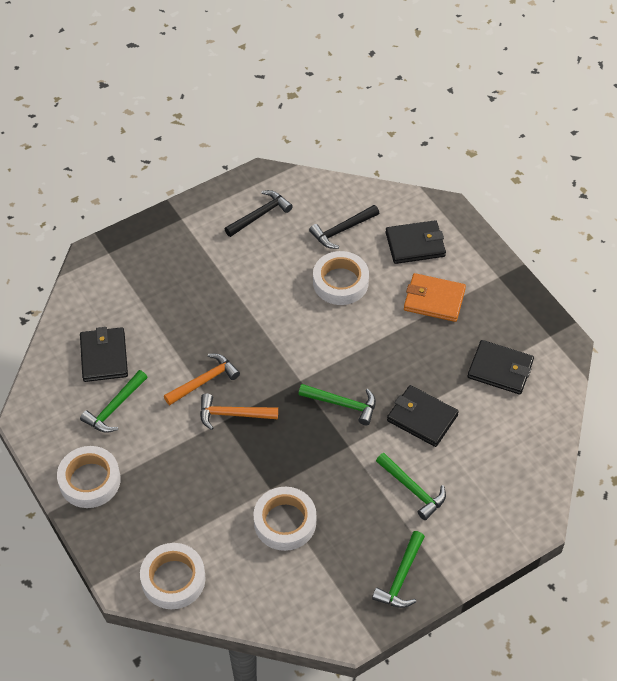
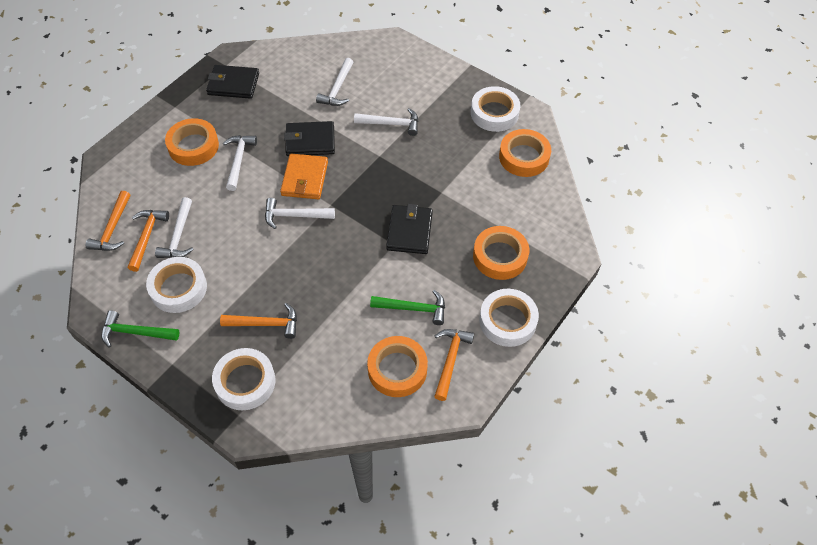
black hammer: [225,190,293,237] [309,205,379,249] = 2 -> none = 0
black wallet: [80,327,128,382] [386,220,446,264] [387,385,459,447] [467,340,534,395] = 4 -> [206,65,259,99] [284,121,335,156] [386,204,433,254] = 3
green hammer: [80,370,147,433] [299,384,376,425] [372,531,425,608] [376,453,446,520] = 4 -> [101,310,179,347] [370,290,445,325] = 2
orange hammer: [164,354,240,405] [200,394,278,430] = 2 -> [86,191,130,251] [128,210,169,272] [220,303,297,339] [434,329,474,401] = 4
orange tape: none = 0 -> [165,118,219,166] [367,336,428,397] [473,226,529,280] [499,129,551,177] = 4
white hammer: none = 0 -> [155,197,194,258] [223,135,257,191] [265,198,335,229] [316,58,353,106] [354,108,418,136] = 5

